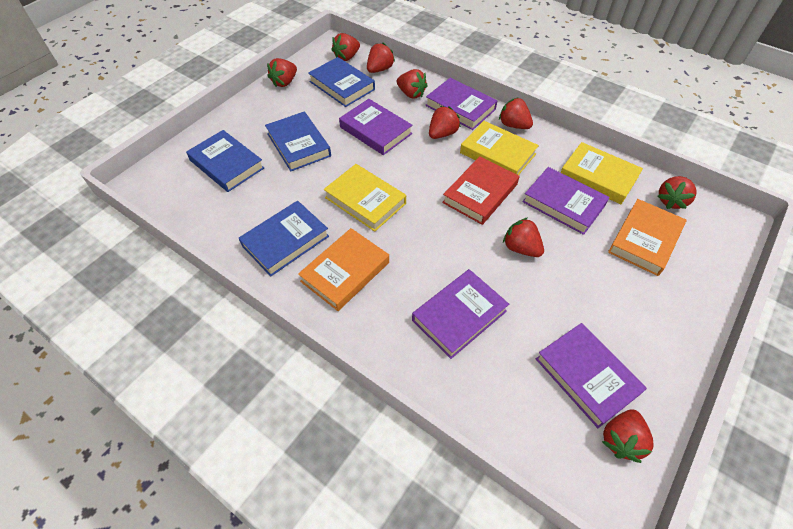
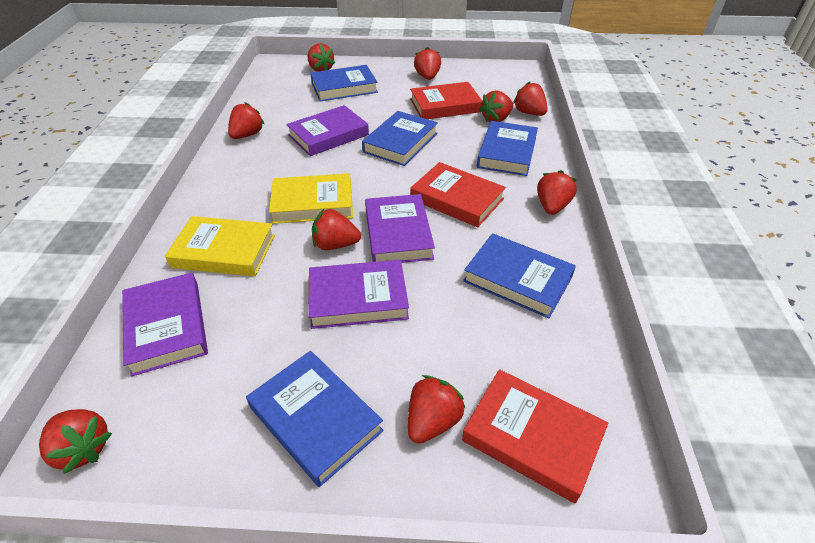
blue book: [186,130,264,192] [239,201,329,277] [265,111,331,171] [308,57,375,107] = 4 -> [246,351,384,487] [310,65,378,101] [362,111,438,166] [463,233,576,319] [477,121,538,176] = 5
orange book: [298,228,389,311] [608,199,687,276] = 2 -> none = 0
purple book: [339,99,413,155] [412,269,509,359] [425,78,498,130] [522,167,610,235] [536,323,647,428] = 5 -> [122,273,208,377] [286,105,369,156] [308,260,409,329] [365,194,435,263] = 4
red book: [442,156,519,225] = 1 -> [410,82,482,119] [410,162,506,228] [462,369,608,503] = 3
yellow book: [324,164,406,232] [460,121,539,175] [561,142,643,204] = 3 -> [165,216,275,277] [269,173,353,224] = 2

